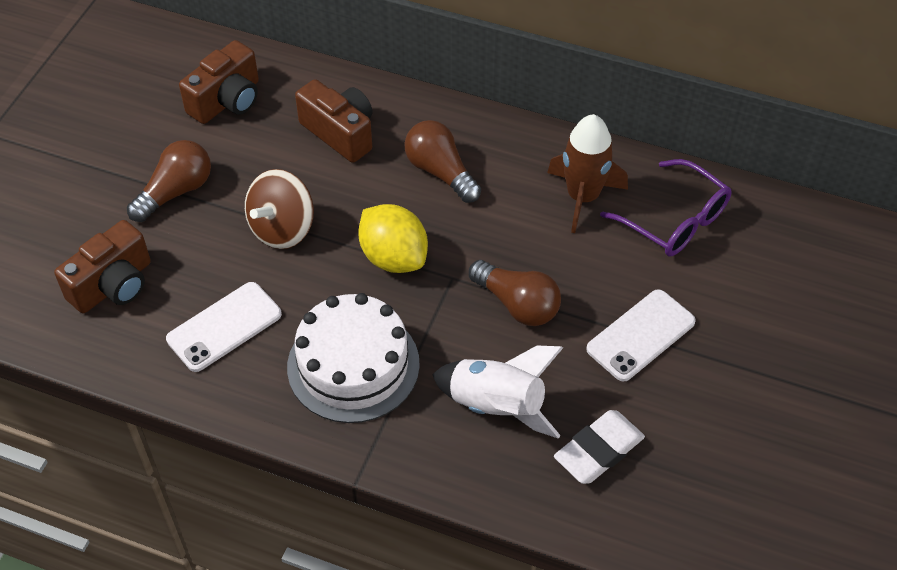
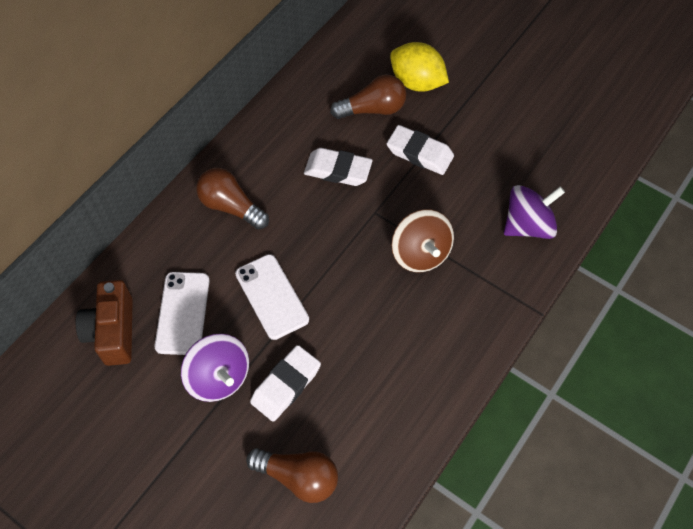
brown camera: [54,220,151,313] [179,40,259,124] [295,79,373,163] = 3 -> [76,280,133,366] = 1
brown rocket: [547,114,628,233] = 1 -> none = 0
purple glasses: [600,159,732,257] = 1 -> none = 0
purple spinning top: none = 0 -> [181,334,249,402] [504,185,565,239] = 2
white cake: [287,293,420,423] = 1 -> none = 0
white eraser: [554,410,645,484] = 1 -> [250,345,321,422] [304,148,373,186] [387,125,454,175] = 3
white rocket: [432,346,563,439] = 1 -> none = 0

